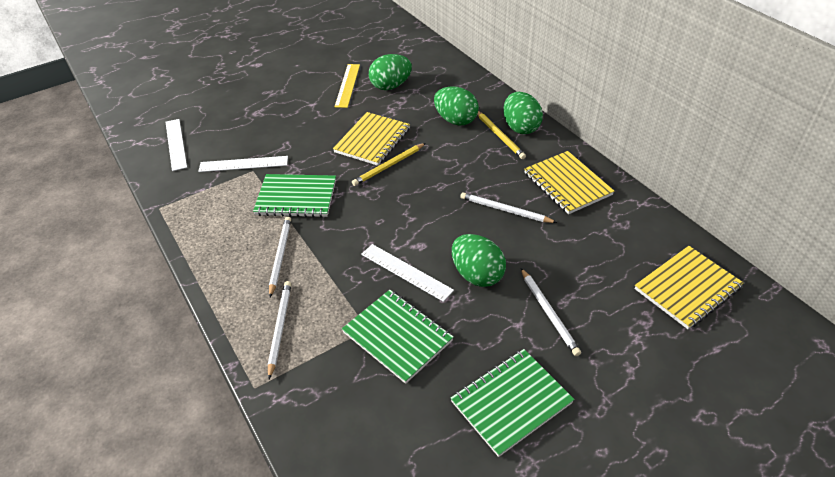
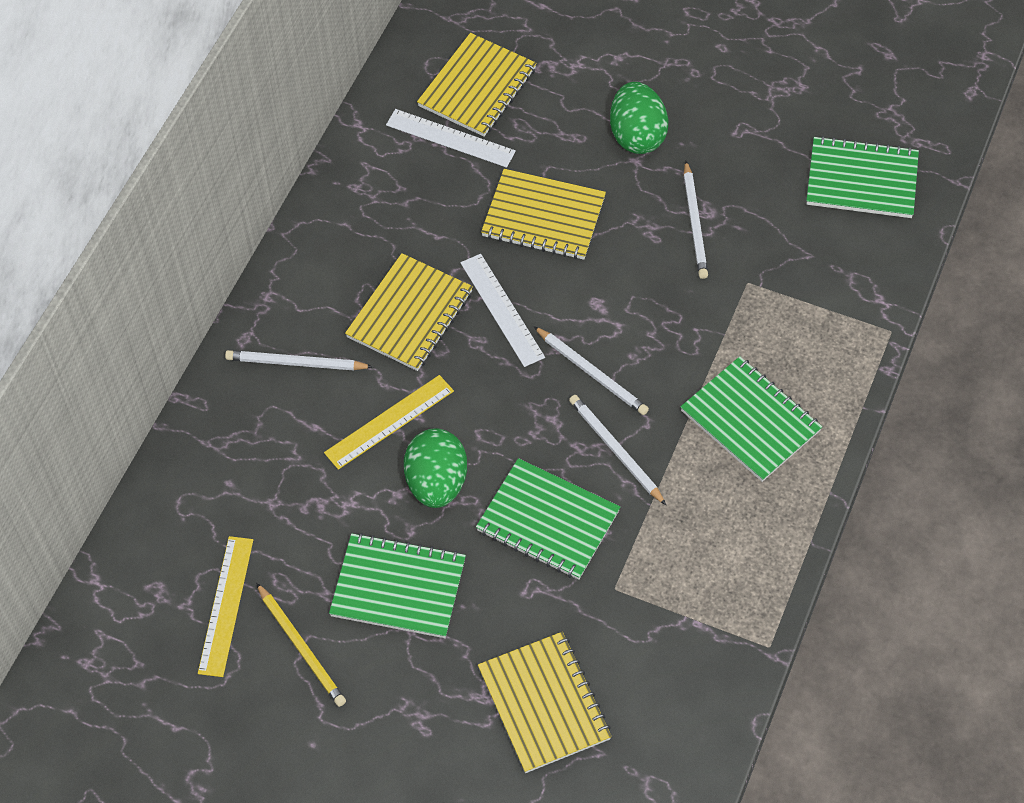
green egg: [369,54,412,90] [434,86,479,126] [452,234,506,287] [503,92,543,134] = 4 -> [404,428,467,508] [610,82,668,154] = 2
green notebook: [253,174,336,217] [342,290,454,384] [451,349,575,457] = 3 -> [329,533,466,638] [476,458,620,580] [680,356,822,482] [806,136,919,218] = 4
white ruler: [166,119,187,171] [198,156,288,172] [361,244,454,302] = 3 -> [386,109,516,168] [460,254,545,367] = 2
yellow notebook: [333,112,410,166] [524,151,614,214] [635,246,744,329] = 3 -> [345,253,473,371] [417,33,537,136] [478,632,612,773] [481,169,606,260] = 4
yellow pencil: [352,143,426,186] [477,111,526,159] = 2 -> [256,583,346,707] = 1
yellow ruler: [334,64,360,108] = 1 -> [198,536,253,677] [324,375,454,470] = 2

